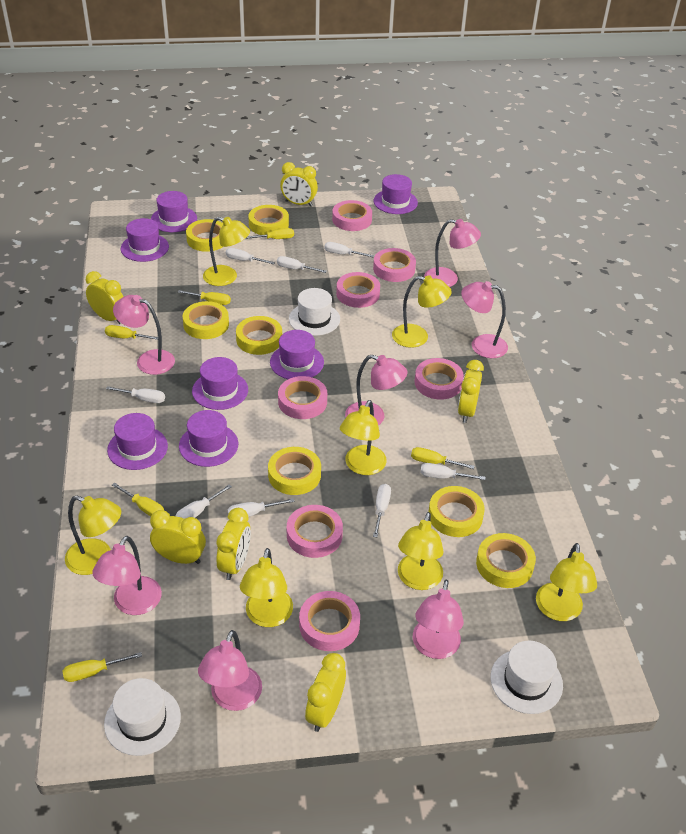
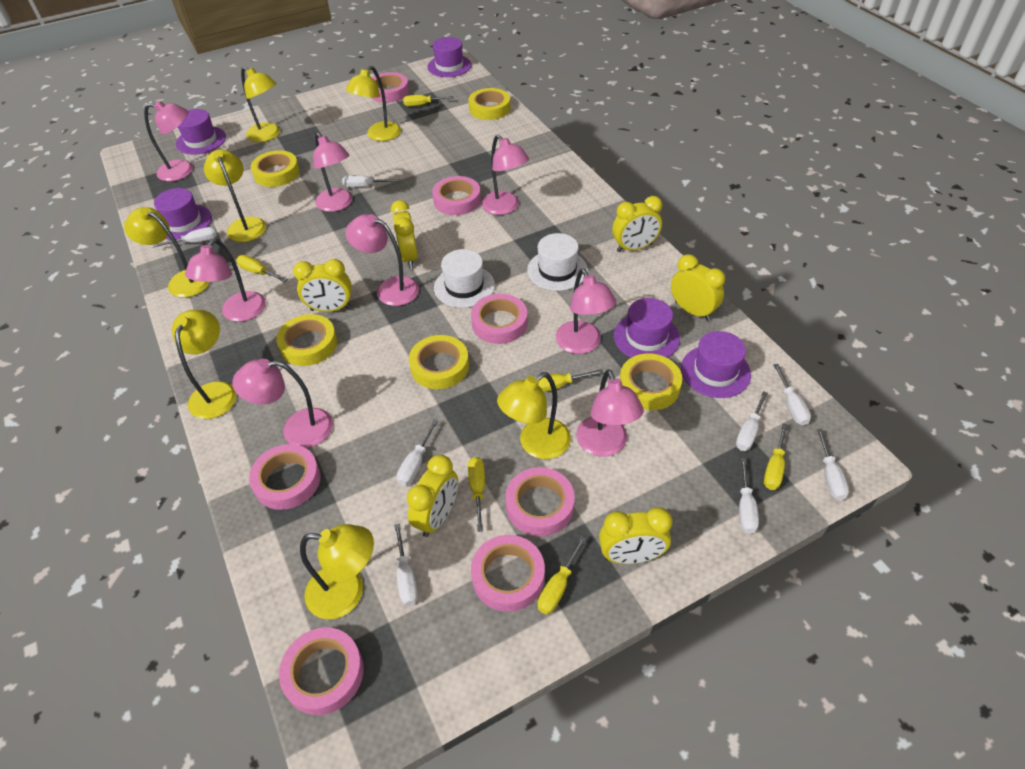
pink lamp: [92,536,162,615] [113,295,175,375] [198,630,262,711] [345,355,407,426] [413,580,464,659] [424,219,481,287] [461,281,508,358] = 7 -> [144,101,193,182] [185,239,266,322] [232,359,333,448] [313,133,353,212] [346,214,419,306] [481,135,529,215] [556,269,616,354] [576,369,644,457] = 8
purple hat: [107,413,168,470] [121,218,169,262] [151,191,197,232] [179,410,238,467] [192,357,248,410] [270,330,324,379] [374,174,418,214] = 7 -> [154,188,212,240] [176,109,226,155] [427,37,471,77] [614,298,680,358] [681,331,751,398] = 5
white hat: [104,678,181,756] [289,288,340,336] [491,641,563,714] = 3 -> [434,249,495,308] [527,233,588,291] = 2
yellow tape: [183,301,229,339] [186,219,223,252] [236,316,282,355] [248,205,289,235] [268,447,321,495] [428,486,485,537] [476,533,536,588] = 7 -> [251,150,300,187] [276,314,337,366] [409,335,469,389] [468,88,510,120] [620,354,682,410] = 5

